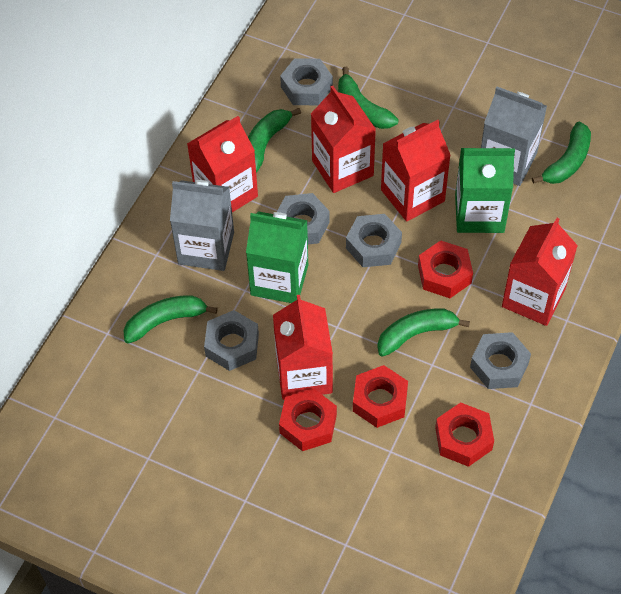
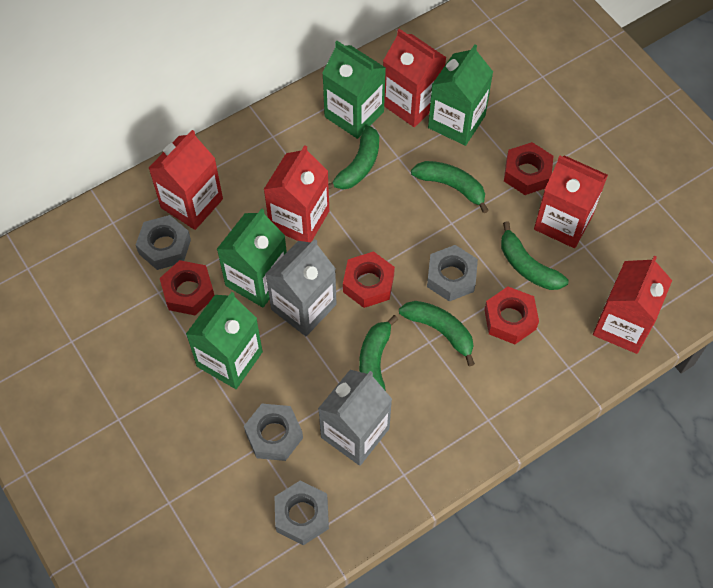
green carton: [246,211,308,303] [455,148,515,233] = 2 -> [186,292,263,389] [217,208,287,307] [322,41,386,139] [428,44,493,146] = 4
grey nut: [204,310,259,371] [277,193,330,244] [280,58,333,105] [346,214,402,267] [470,332,531,389] = 5 -> [136,215,191,270] [244,404,303,461] [274,480,329,545] [427,245,478,301] = 4

